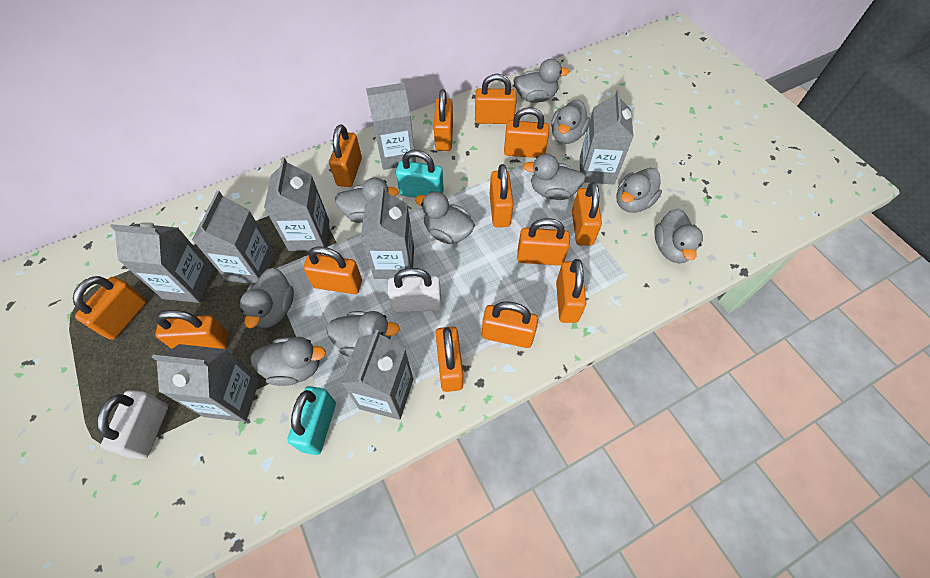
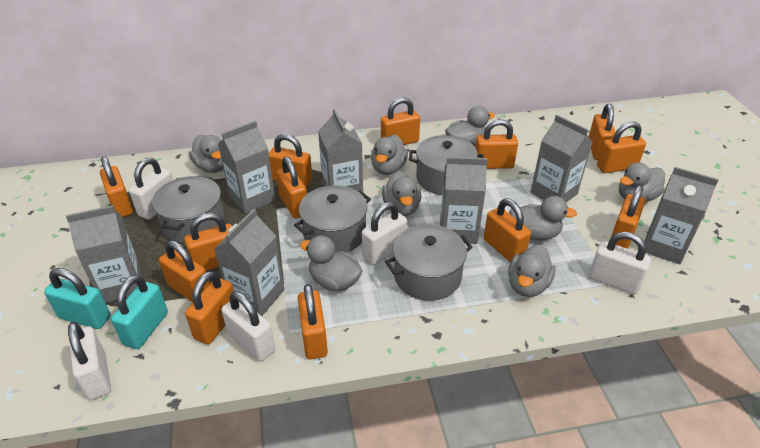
grey carton: [110,222,213,303] [152,344,259,422] [192,190,275,284] [264,157,329,251] [341,330,413,420] [361,186,414,279] [366,82,416,170] [580,89,634,185] = 8 -> [66,205,142,303] [214,209,284,316] [218,121,276,214] [318,109,363,192] [440,157,487,244] [531,115,592,202] [644,167,719,264] = 7
grey duck: [240,268,294,329] [250,337,326,386] [326,311,400,357] [335,178,399,223] [415,191,475,244] [514,59,569,103] [523,154,586,200] [551,99,590,144] [617,168,662,213] [654,208,703,264] = 10 -> [189,135,223,173] [300,235,362,291] [371,135,408,175] [382,171,421,216] [445,106,495,147] [508,245,555,297] [509,196,577,240] [619,162,665,202] = 8
grey pot: none = 0 -> [152,176,225,244] [294,185,371,252] [385,224,473,301] [409,135,484,195] = 4
white padlock: [97,390,168,459] [388,268,441,312] = 2 -> [68,322,111,400] [129,158,173,220] [221,291,275,362] [362,202,407,265] [589,232,651,294] = 5

